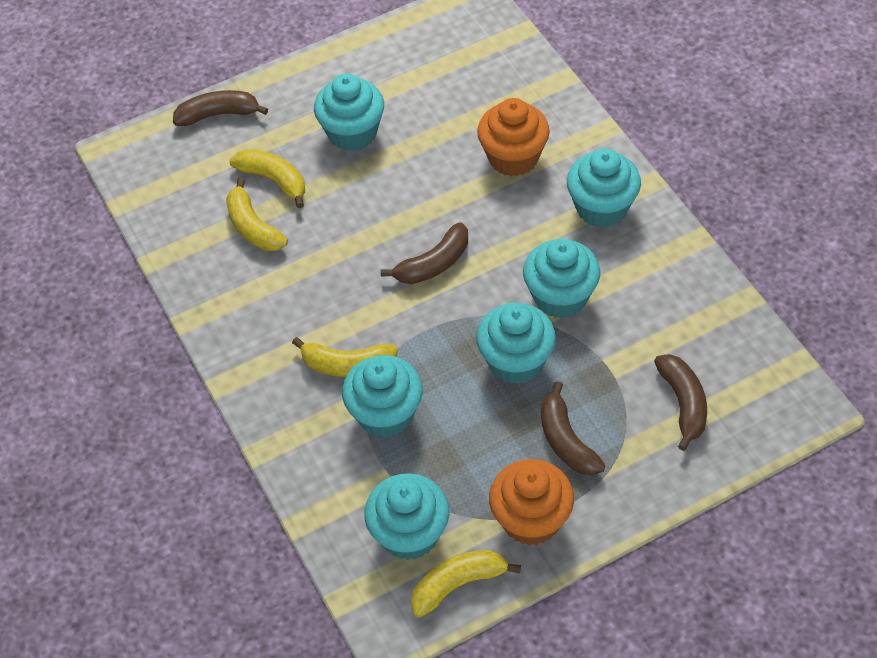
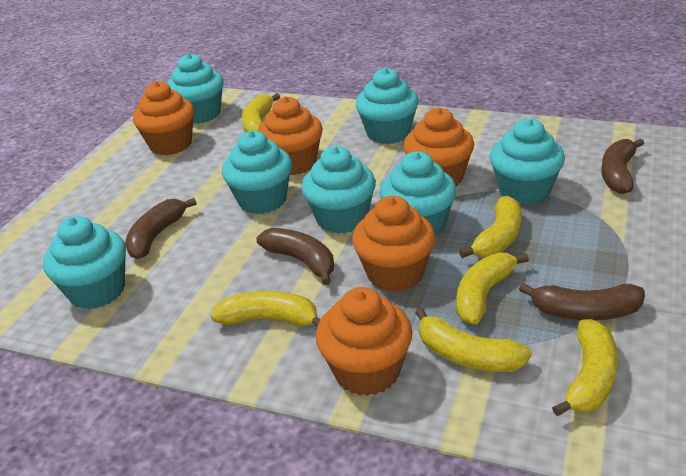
orange cupcake: [477,98,550,176] [489,459,574,546] = 2 -> [133,81,194,155] [257,96,323,175] [316,287,412,396] [352,196,435,292] [404,107,474,186] = 5
turquoise cupcake: [314,73,384,151] [342,355,423,438] [364,473,449,560] [476,303,556,384] [523,238,600,318] [567,148,641,228] = 6 -> [43,216,126,309] [167,53,224,124] [222,131,292,214] [301,146,376,234] [356,68,419,144] [380,151,456,236] [490,118,565,205] = 7
yellow banana: [226,178,288,251] [229,149,305,208] [292,337,398,377] [411,550,521,618] = 4 -> [210,291,321,327] [242,93,280,132] [415,308,532,372] [457,253,529,325] [459,195,522,258] [552,319,618,416] = 6

